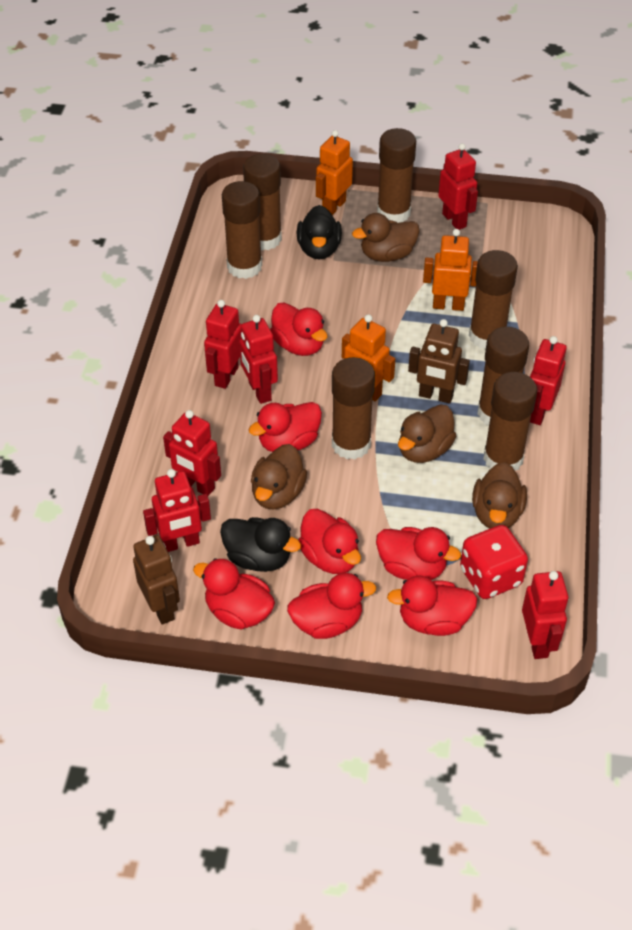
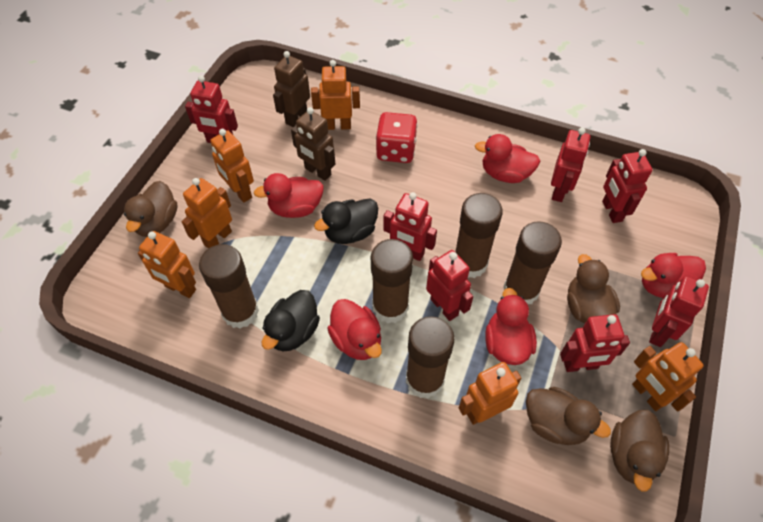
brown glue stick: [222,181,262,279] [243,154,282,250] [332,357,375,460] [377,128,416,223] [469,250,518,349] [477,327,529,425] [483,372,537,470] = 7 -> [199,244,259,329] [371,239,413,323] [406,316,455,398] [455,193,503,278] [503,221,562,304] = 5
orange robot: [316,130,353,215] [342,314,395,401] [423,229,478,311] = 3 -> [138,231,196,298] [182,178,232,249] [210,129,254,203] [311,60,360,130] [459,362,522,425] [632,342,704,412] = 6
red duck: [193,558,275,629] [249,402,322,452] [270,303,327,356] [287,573,376,639] [298,509,361,574] [376,527,461,580] [387,575,477,636] = 7 -> [253,173,324,218] [327,299,382,360] [475,134,540,183] [485,288,537,365] [641,253,706,298] = 5

